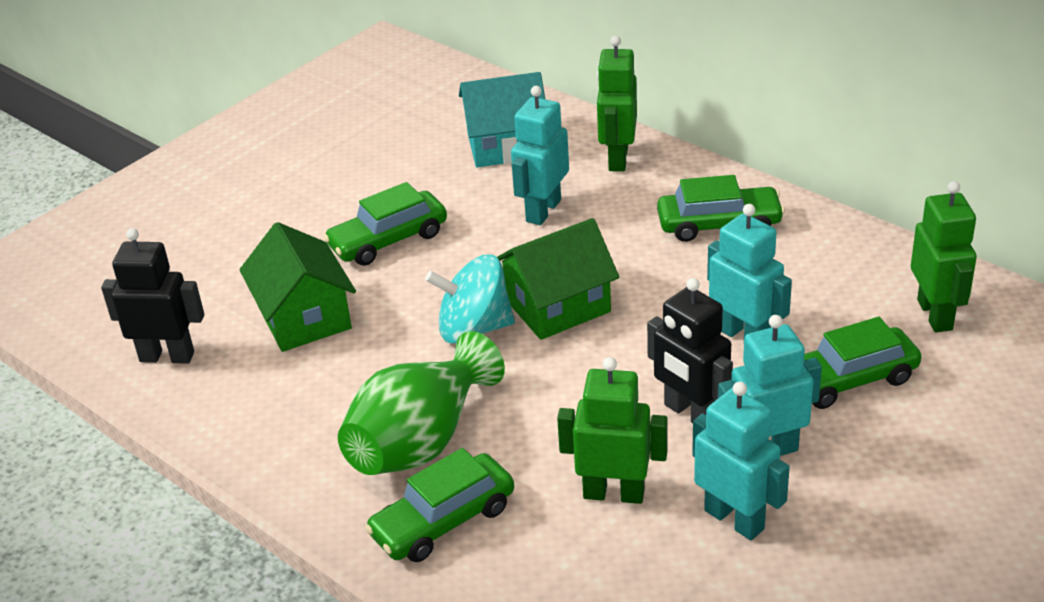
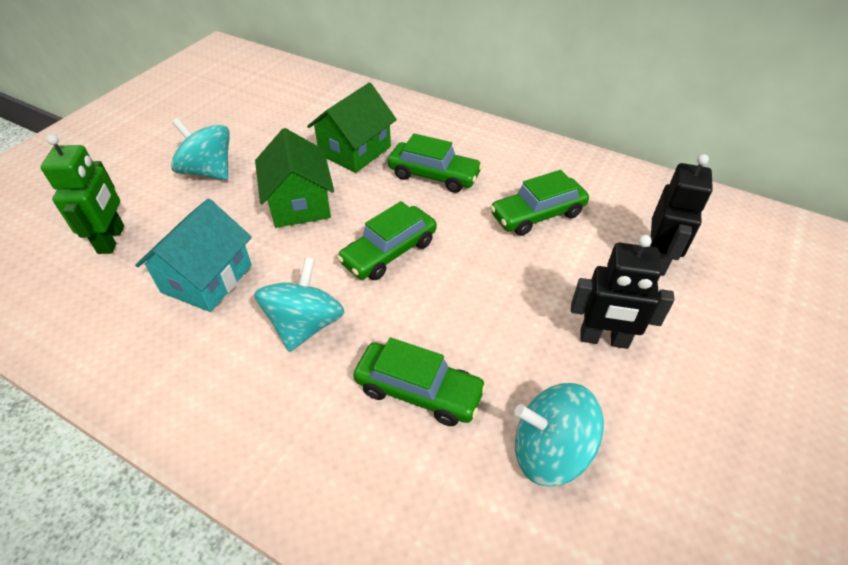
green robot: [557,357,667,504] [597,36,637,172] [911,181,977,332] = 3 -> [41,134,124,254] = 1
green vase: [338,331,505,475] = 1 -> none = 0
turquoise robot: [511,86,569,225] [692,382,790,540] [707,204,792,337] [718,315,822,456] = 4 -> none = 0
turquoise spinning top: [425,254,515,344] = 1 -> [171,118,230,180] [254,257,344,352] [514,383,604,487] = 3

